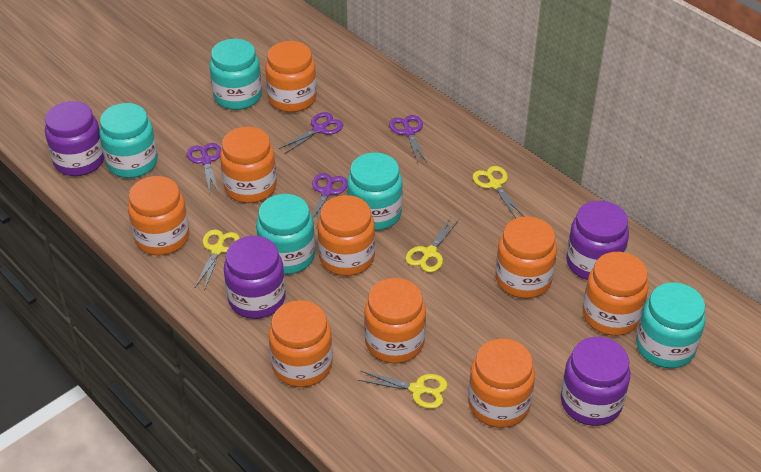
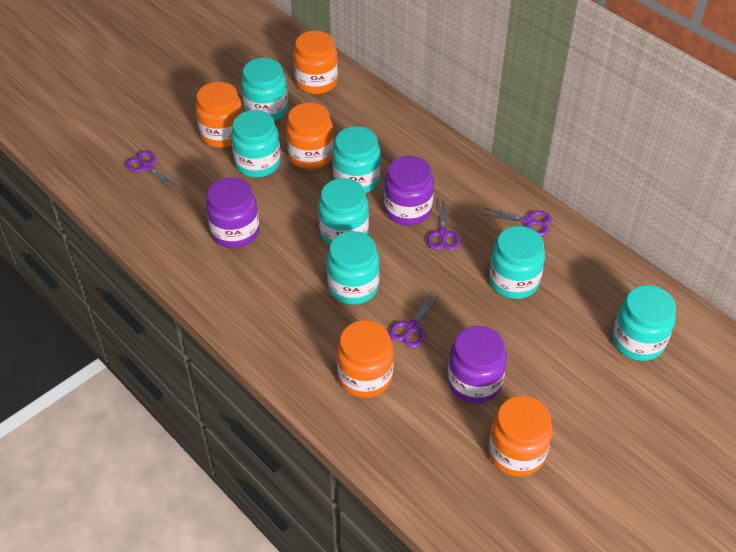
orange jar: [128,176,189,255] [220,127,277,203] [265,41,317,112] [269,300,333,387] [317,195,375,276] [364,278,426,364] [468,338,535,428] [495,217,557,298] [583,252,649,336] = 9 -> [195,82,243,148] [286,102,334,169] [293,31,338,94] [337,320,394,398] [488,396,553,477] = 5
purple jar: [45,101,104,176] [224,236,286,319] [561,337,630,426] [566,200,629,280] = 4 -> [206,177,260,248] [384,156,434,225] [448,326,507,404] = 3
turquoise jar: [99,103,158,178] [210,39,262,110] [256,194,315,274] [347,152,403,231] [636,282,706,368] = 5 -> [231,110,281,178] [241,58,288,121] [318,178,369,245] [327,231,380,305] [332,126,381,193] [489,226,545,299] [612,285,676,361] = 7
yellow scissors: [195,229,240,291] [358,371,448,409] [405,217,459,273] [472,166,524,218] = 4 -> none = 0

